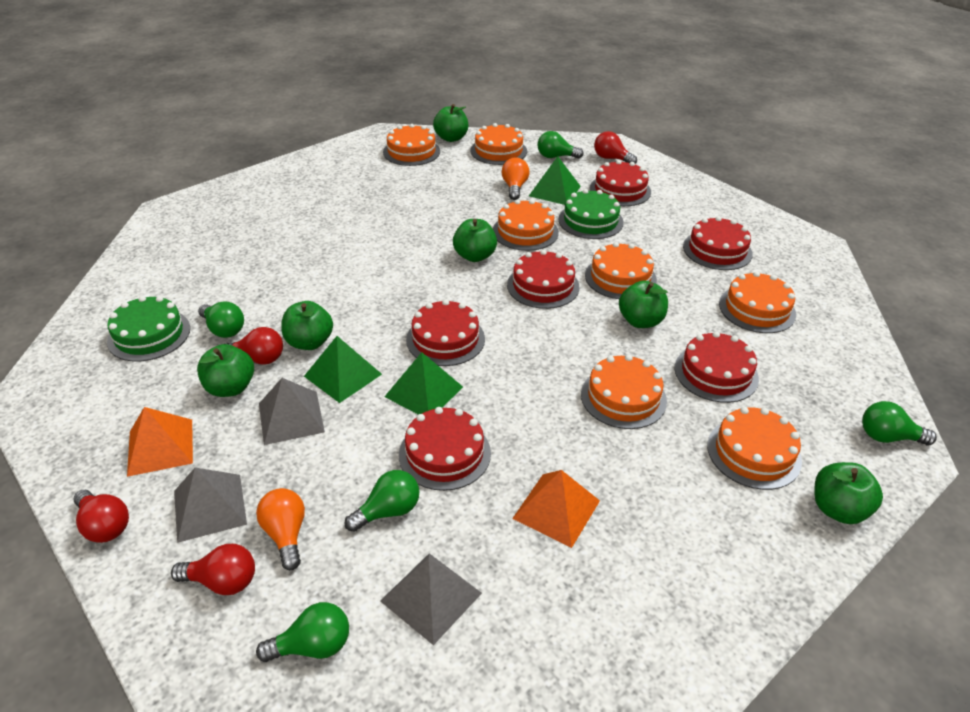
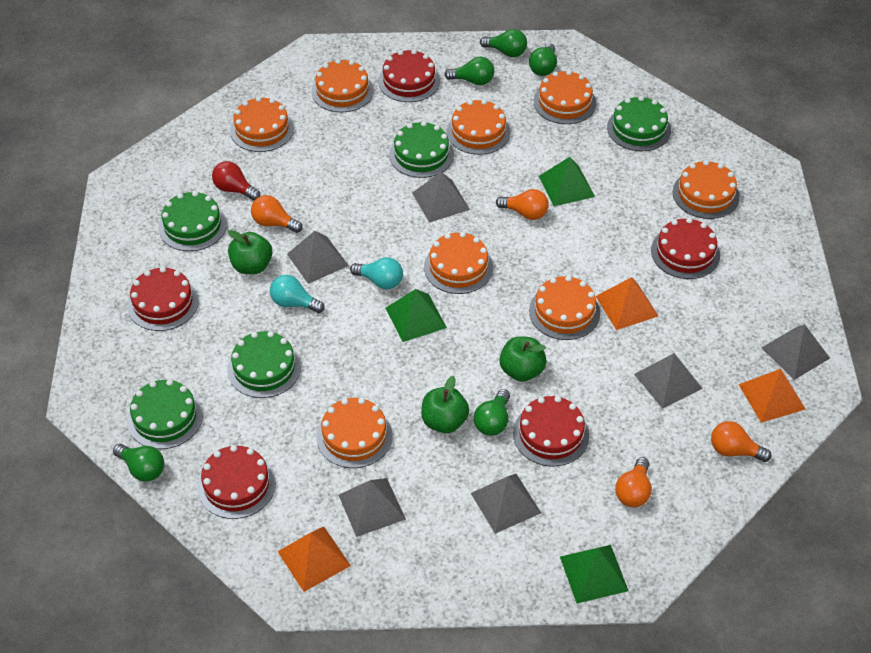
green apple: [197,344,254,397] [281,301,333,350] [433,104,468,142] [453,219,497,262] [619,281,668,328] [814,462,883,524] = 6 -> [228,230,272,274] [421,376,469,433] [499,336,547,382] = 3
green cake: [107,296,190,362] [558,189,624,239] = 2 -> [127,379,203,449] [159,191,227,251] [227,331,301,398] [389,121,454,178] [607,96,671,151] = 5
grey pyramid: [174,468,247,543] [259,378,325,445] [380,553,482,645] = 3 -> [287,231,349,284] [339,478,406,537] [412,172,470,223] [471,474,541,534] [634,353,703,409] [761,324,830,380] = 6
orange cake: [383,124,440,166] [470,123,527,165] [493,199,559,251] [581,354,667,429] [585,242,657,299] [707,407,802,490] [719,271,796,333] = 7 -> [230,97,294,152] [312,59,374,112] [316,398,392,468] [424,232,493,294] [447,99,511,155] [529,276,600,340] [534,70,596,124] [673,160,740,219] = 8
orange light bulb: [256,488,305,570] [502,157,529,200] = 2 -> [251,195,303,233] [496,189,549,220] [615,457,652,507] [711,421,771,462] = 4
orange pyramid: [127,407,193,477] [512,470,600,548] = 2 -> [277,527,351,592] [596,277,658,330] [738,369,806,423] = 3
red cake: [399,407,491,491] [406,299,485,366] [507,250,580,309] [590,160,651,206] [675,331,759,403] [683,216,753,270] = 6 -> [127,267,199,331] [197,445,276,519] [378,49,440,102] [513,396,589,467] [651,218,720,279] = 5
red light bulb: [73,490,129,543] [171,544,255,595] [227,327,283,365] [594,131,637,164] = 4 -> [212,161,260,201] = 1
turquoise light bulb: none = 0 -> [270,275,325,313] [350,257,403,289] = 2

